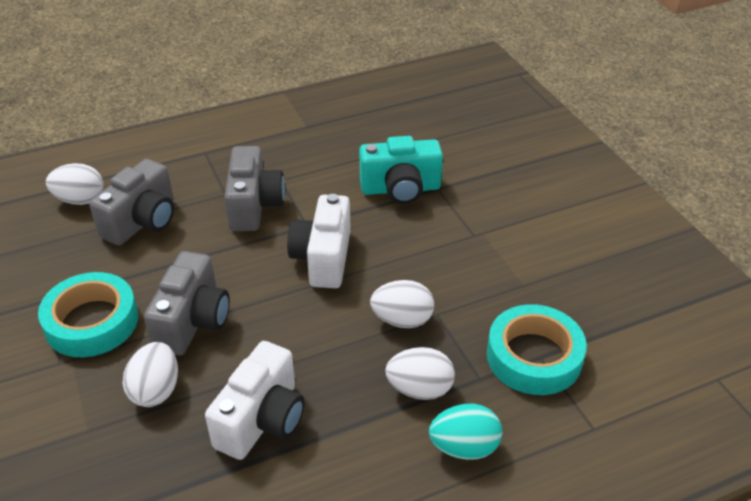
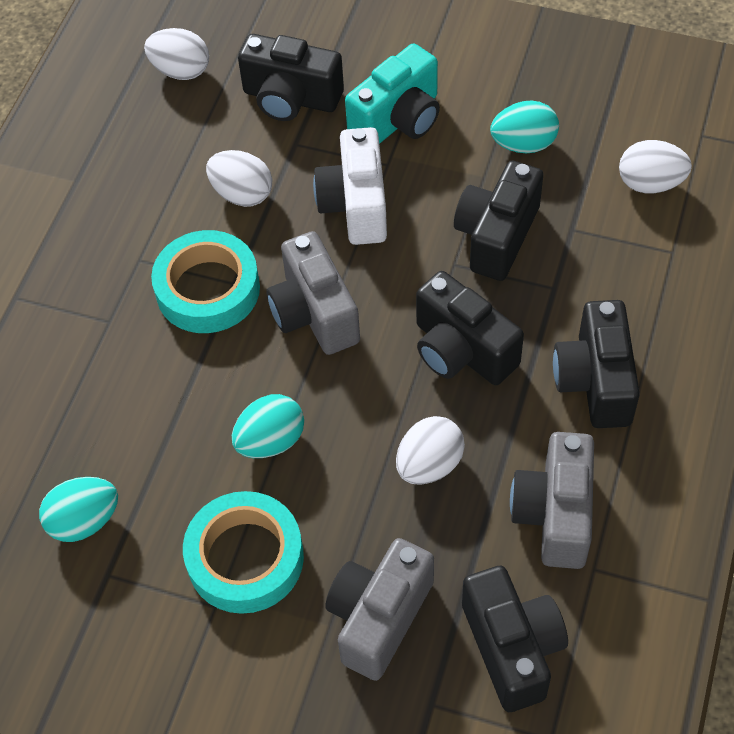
black camera: none = 0 -> [238,34,344,121] [416,271,524,385] [454,161,543,281] [462,566,568,712] [553,300,640,428] = 5
turquoise egg: [429,404,502,460] = 1 -> [39,477,118,542] [232,394,304,458] [490,100,559,153] = 3
white camera: [205,341,305,460] [287,194,351,288] = 2 -> [313,127,387,245] = 1

